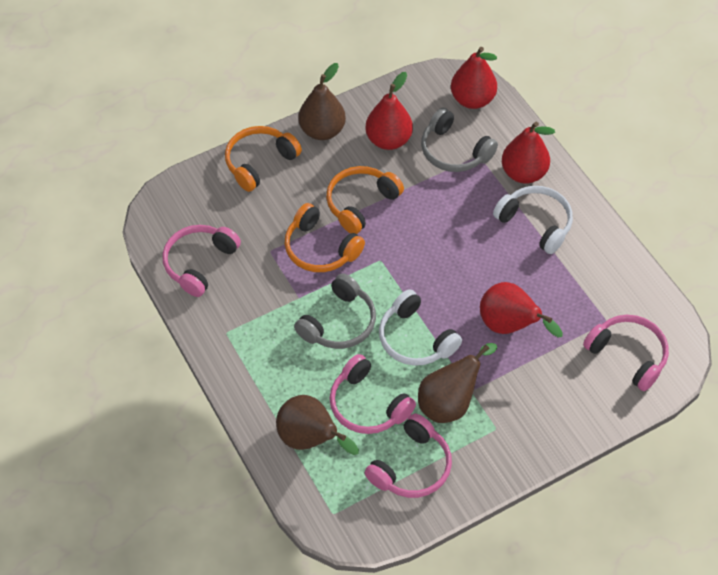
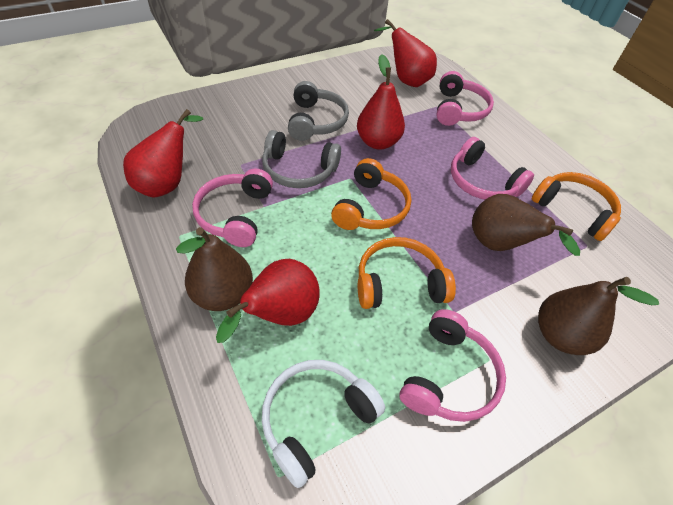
white headphones: [379,289,462,366] [493,186,573,254] = 2 -> [262,360,385,488] = 1

